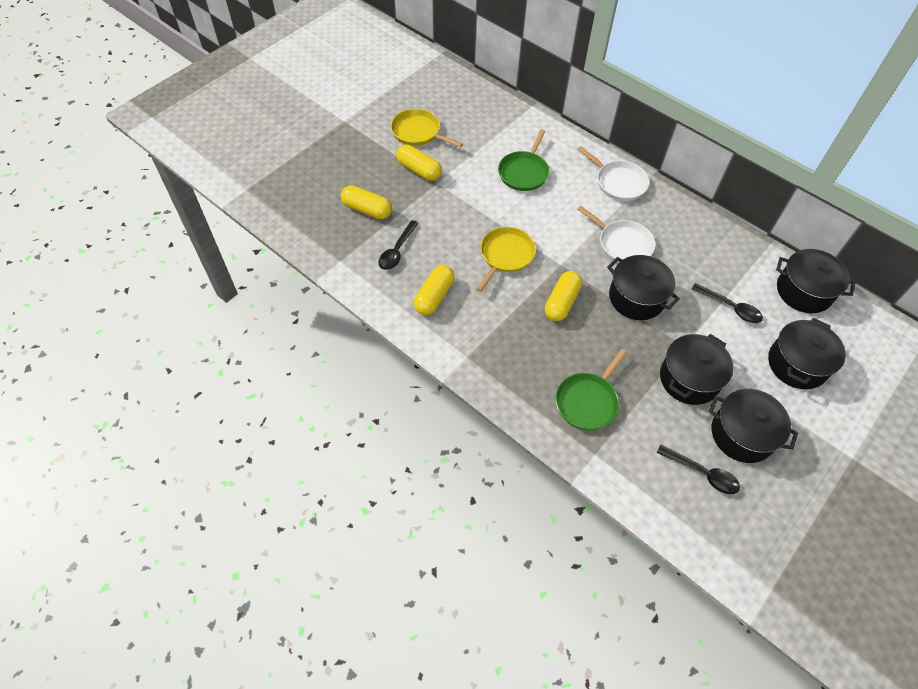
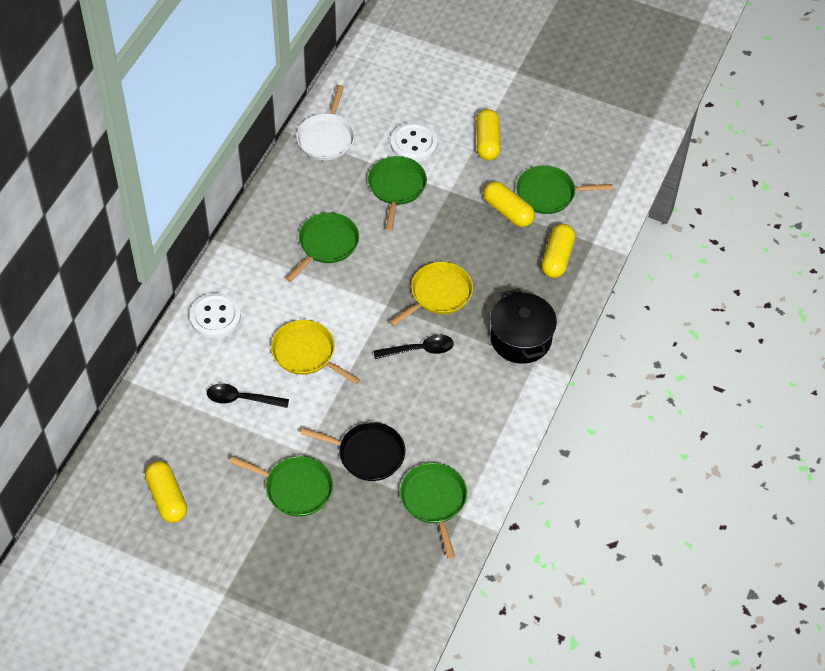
black pan: none = 0 -> [301,422,405,481] = 1
black pot: [607,255,680,320] [660,334,733,405] [709,389,798,463] [768,318,846,389] [776,249,855,313] = 5 -> [490,289,557,364] = 1
black spoon: [378,220,419,270] [657,445,740,494] [692,283,763,323] = 3 -> [207,383,289,408] [373,334,454,359] = 2
green pan: [498,130,549,191] [556,349,627,430] = 2 -> [229,456,333,517] [286,213,359,282] [368,156,427,231] [400,463,467,559] [516,165,613,214] = 5
white button: none = 0 -> [189,293,241,338] [390,122,438,162] = 2
white pan: [577,146,649,201] [577,206,655,263] = 2 -> [297,85,355,160] = 1

